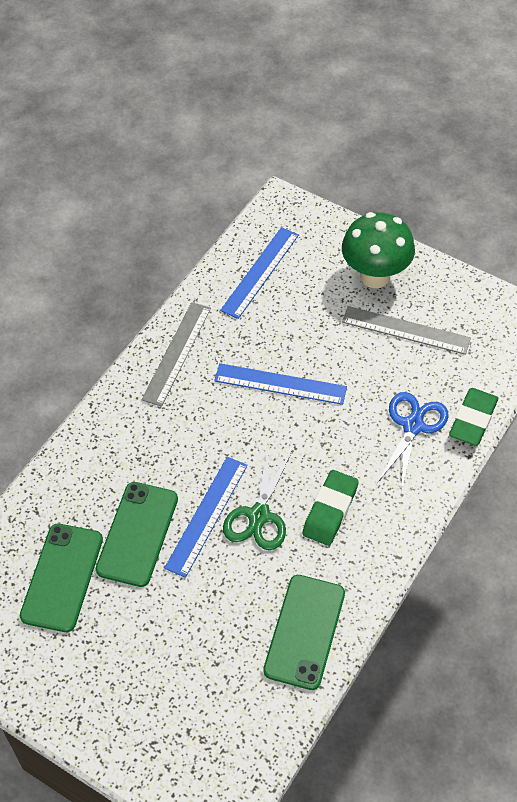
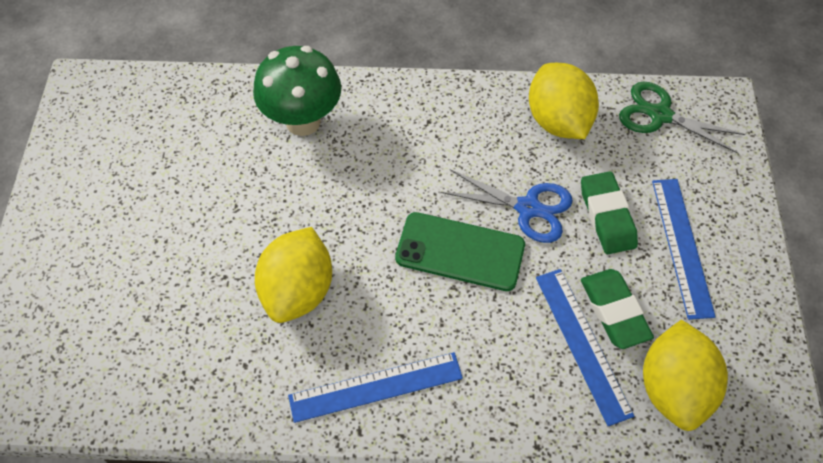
green phone: [20,524,103,632] [96,482,178,587] [263,575,345,690] = 3 -> [395,212,525,291] = 1
grey ruler: [141,302,211,407] [342,306,471,355] = 2 -> none = 0
yellow lemon: none = 0 -> [255,227,332,323] [529,63,599,139] [643,320,728,431] = 3

